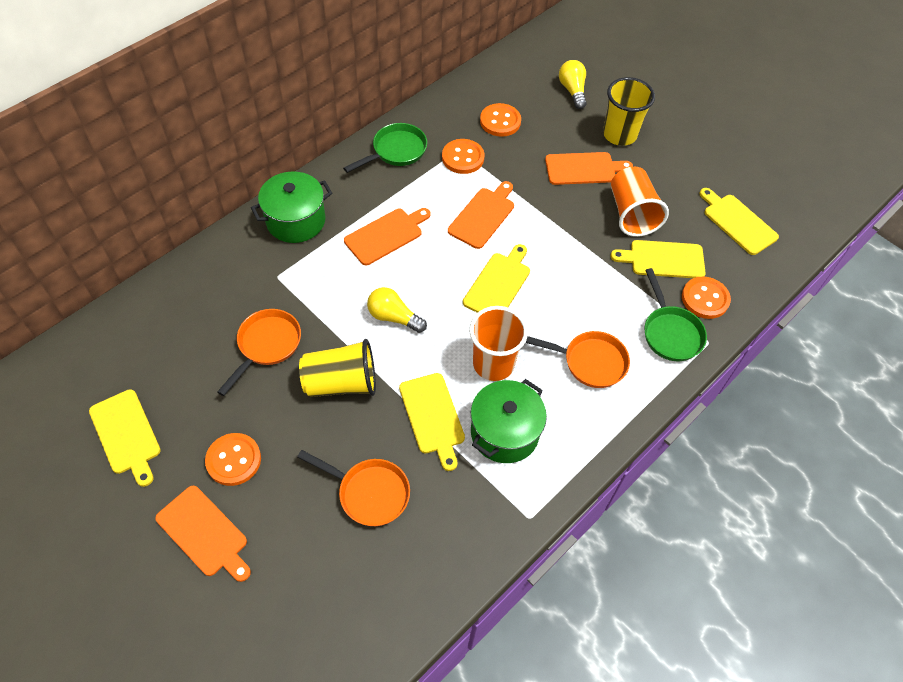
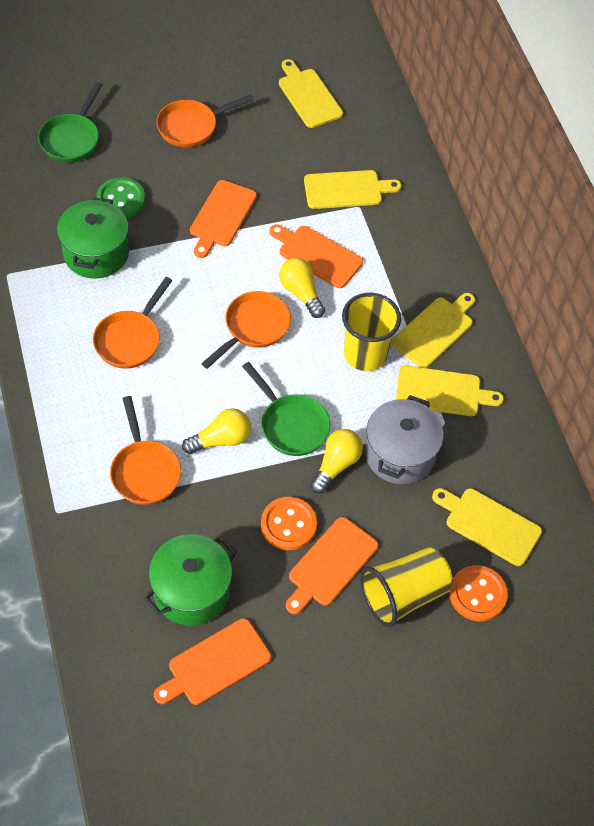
green button: none = 0 -> [96,177,145,218] = 1
grey pot: none = 0 -> [365,395,444,484] = 1
orange button: [205,433,261,486] [442,139,484,174] [480,103,521,137] [682,276,731,319] = 4 -> [261,497,317,550] [449,565,508,621] = 2
orange cup: [469,306,528,381] [611,167,669,237] = 2 -> none = 0
orange pan: [217,309,301,396] [297,450,410,526] [525,331,630,388] = 3 -> [93,277,173,369] [110,396,181,505] [156,94,254,148] [201,291,291,369] = 4
yellow light bulb: [367,287,427,333] [559,60,587,109] = 2 -> [182,408,251,454] [279,258,325,318] [311,429,363,493] = 3

